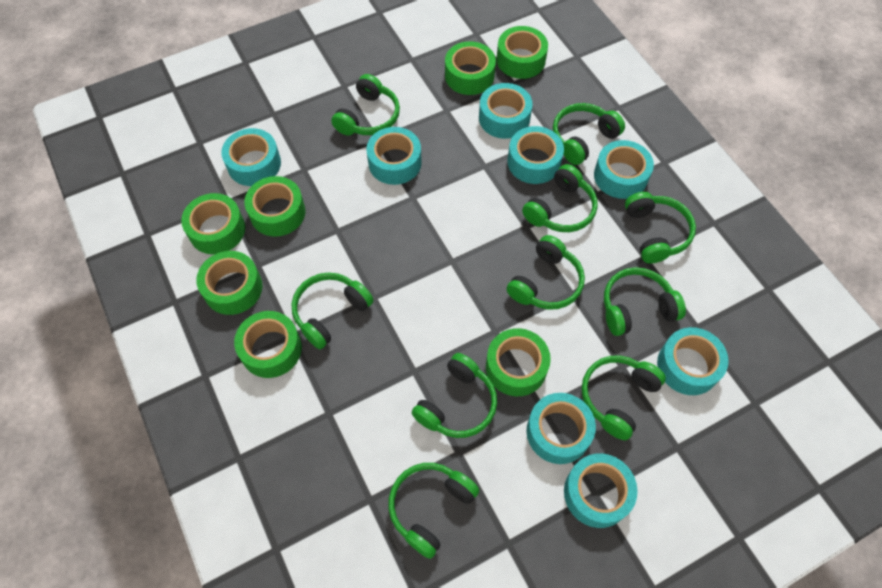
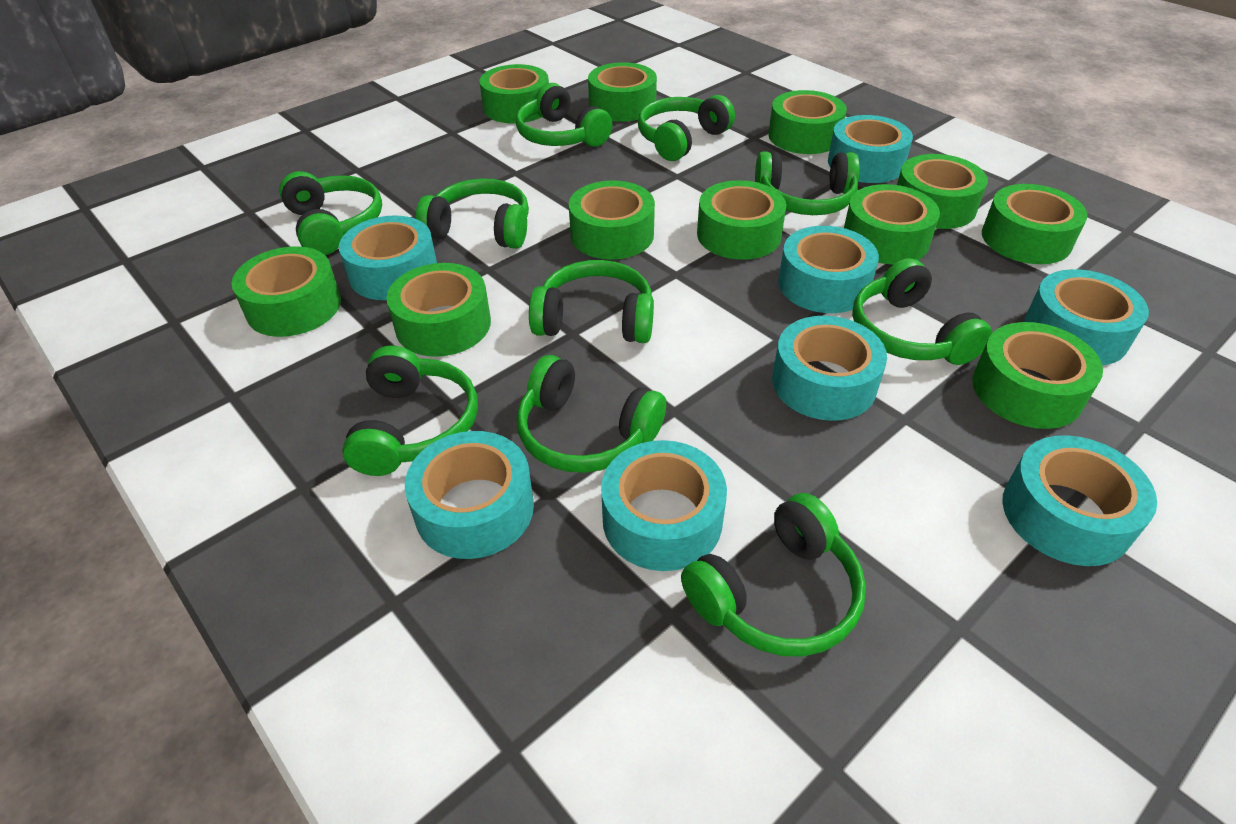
green tape: [181,193,245,254] [196,251,263,315] [234,311,302,378] [244,176,305,237] [445,41,496,95] [486,328,551,396] [496,26,548,79] = 7 -> [232,246,341,337] [386,263,491,357] [479,64,549,123] [569,181,655,260] [588,62,657,122] [697,180,786,260] [768,90,847,154] [844,184,940,265] [897,154,988,229] [973,322,1103,429] [982,184,1087,264] = 11

